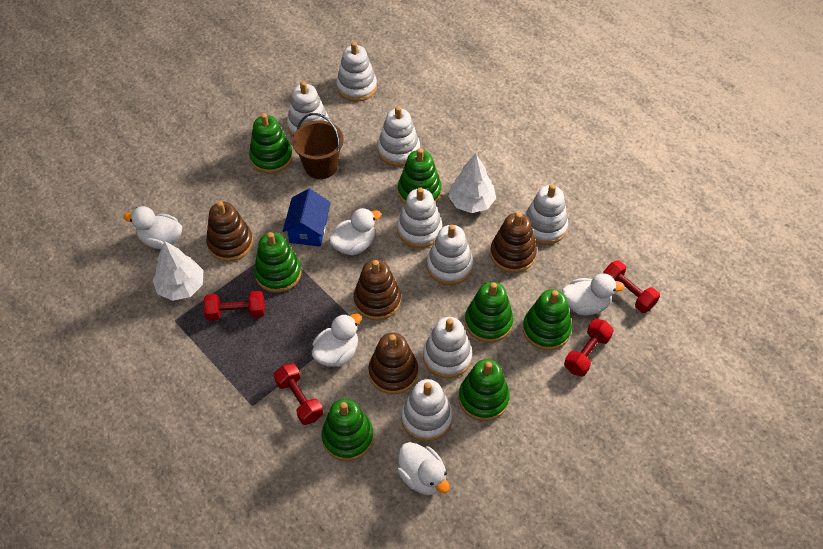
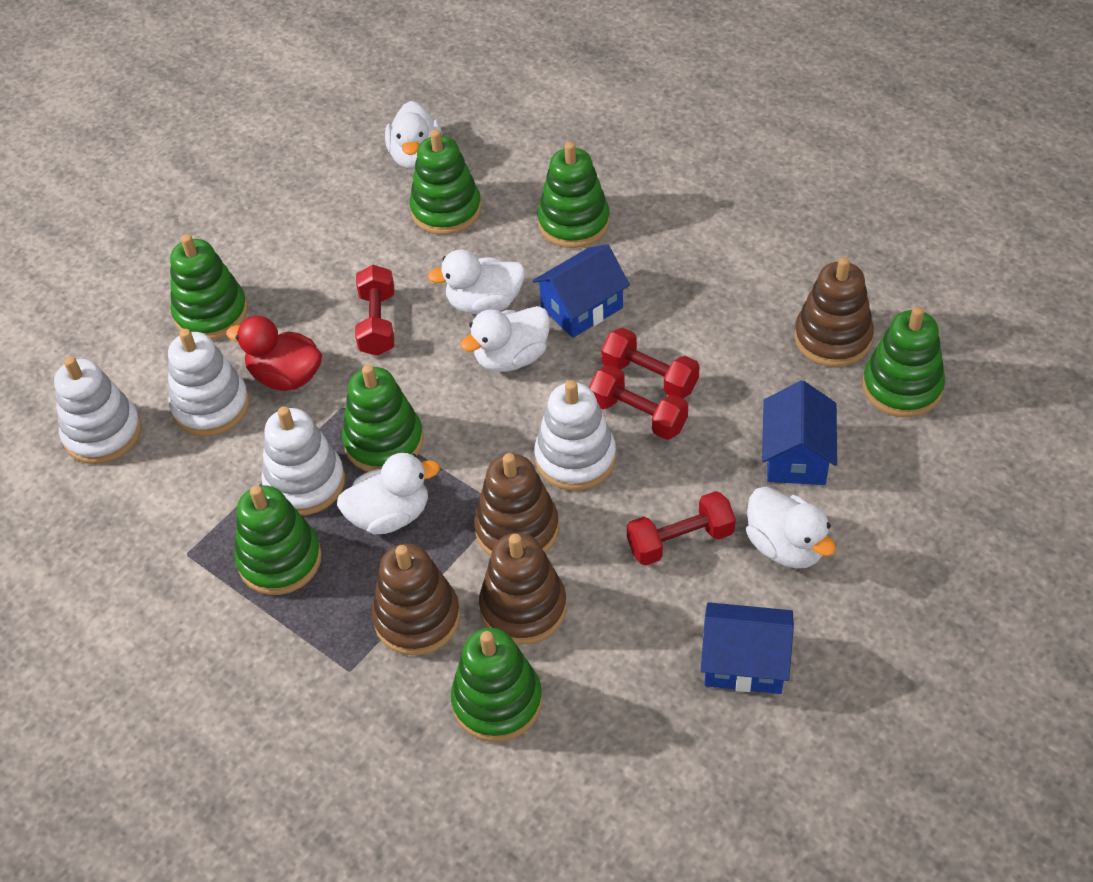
blue house: [283,189,331,247] = 1 -> [532,244,630,338] [701,602,794,694] [762,381,837,485] = 3
brown bucket: [292,113,344,179] = 1 -> none = 0
red duck: none = 0 -> [226,316,322,391] = 1
white stacking toy: [287,81,329,136] [336,42,377,102] [378,106,420,166] [397,187,442,248] [401,379,453,441] [423,317,472,378] [427,225,473,285] [524,184,568,245] = 8 -> [54,356,142,464] [168,329,249,437] [262,406,345,515] [534,380,616,490] = 4
white tree: [153,241,204,301] [448,154,496,213] = 2 -> none = 0

